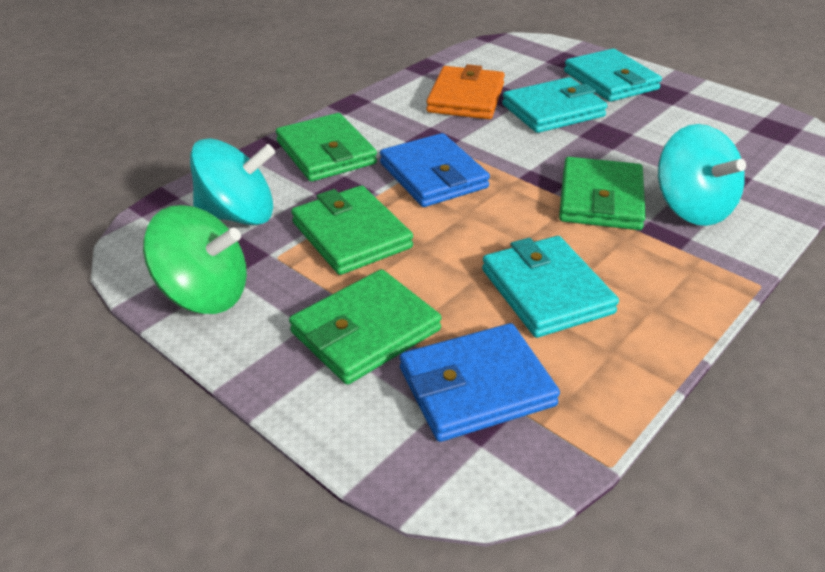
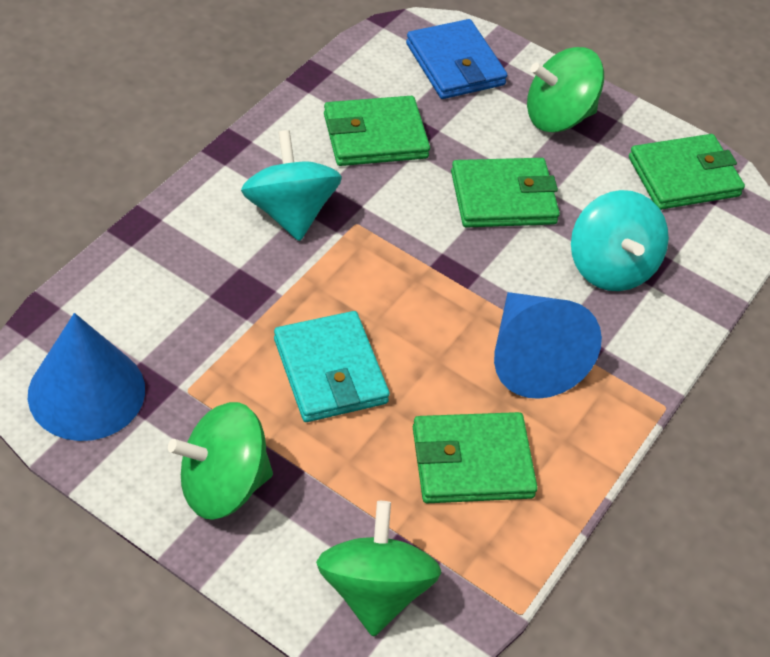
blue cone: none = 0 -> [28,313,145,441] [494,292,602,399] = 2
blue wallet: [380,133,490,207] [400,323,560,442] = 2 -> [406,19,507,99] = 1
green spinning top: [143,205,247,314] = 1 -> [168,402,273,520] [316,501,441,637] [527,47,604,132] = 3
orange wallet: [426,64,505,119] = 1 -> none = 0
turquoise wallet: [482,236,619,338] [502,77,607,133] [564,49,662,102] = 3 -> [274,311,390,422] = 1

